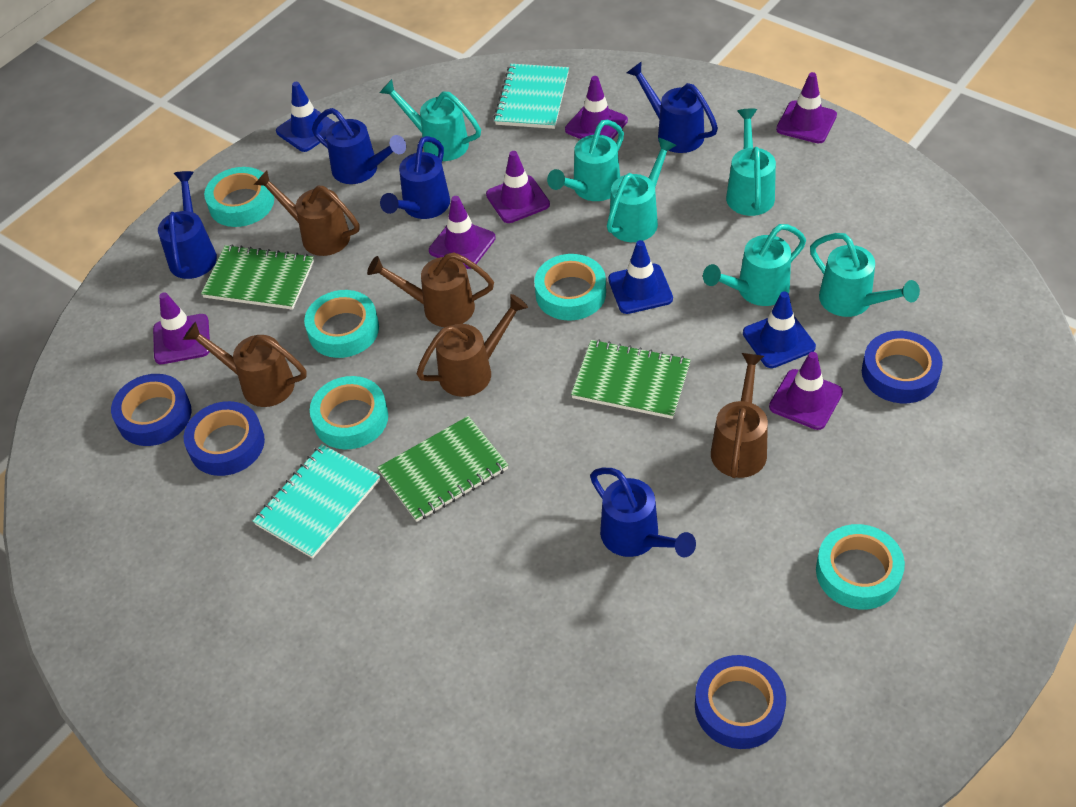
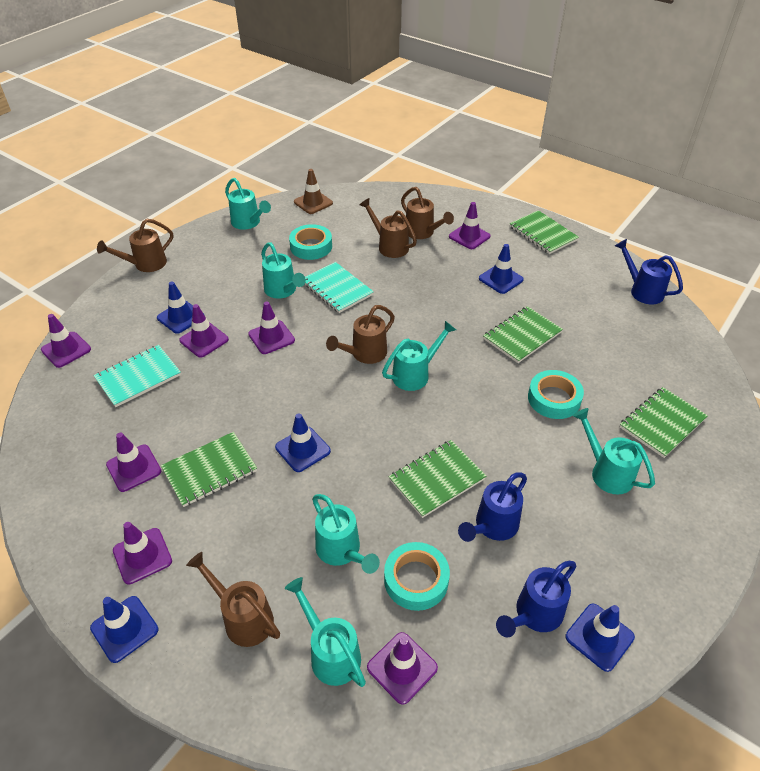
blue tape: [111,374,191,446] [184,401,265,476] [695,655,786,749] [862,331,943,403] = 4 -> none = 0
blue traffic cone: [276,82,335,152] [608,240,673,314] [743,291,816,368] = 3 -> [90,596,159,663] [157,282,204,334] [275,413,331,472] [479,244,524,294] [565,604,635,672] = 5
blue watering can: [158,171,217,279] [312,108,406,184] [380,136,450,219] [590,468,696,557] [627,62,718,153] = 5 -> [458,473,527,542] [496,561,576,638] [615,239,683,304] = 3
brown traffic cone: none = 0 -> [294,169,333,214] = 1
green notebook: [201,245,314,310] [377,416,508,522] [571,340,691,419] = 3 -> [161,432,257,507] [388,440,486,518] [483,306,563,363] [510,210,579,254] [620,387,708,458] = 5
purple traffic cone: [153,292,210,364] [429,196,496,269] [486,151,550,223] [565,76,628,139] [769,352,843,430] [776,72,837,144] = 6 -> [41,314,91,368] [106,433,161,492] [113,522,172,585] [179,304,229,358] [248,301,295,354] [367,632,438,705] [449,202,490,249] = 7
turquoise tape: [204,167,274,227] [304,290,379,358] [310,376,388,449] [534,254,606,320] [816,524,905,610] = 5 -> [289,224,332,260] [384,542,450,611] [528,370,584,419] = 3

